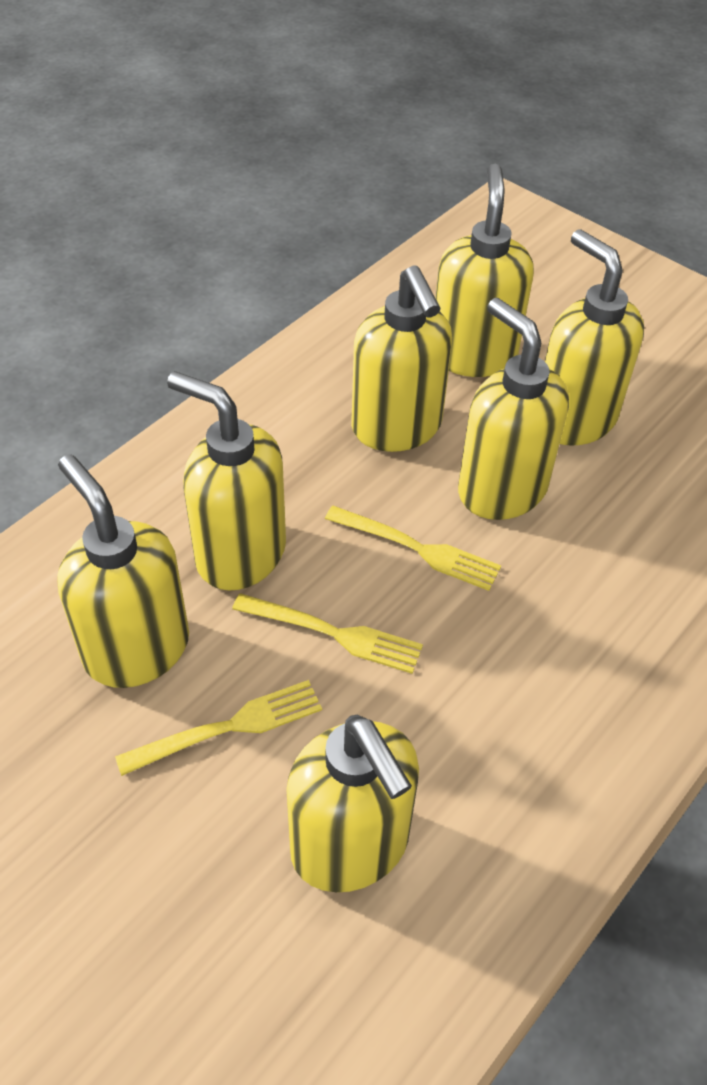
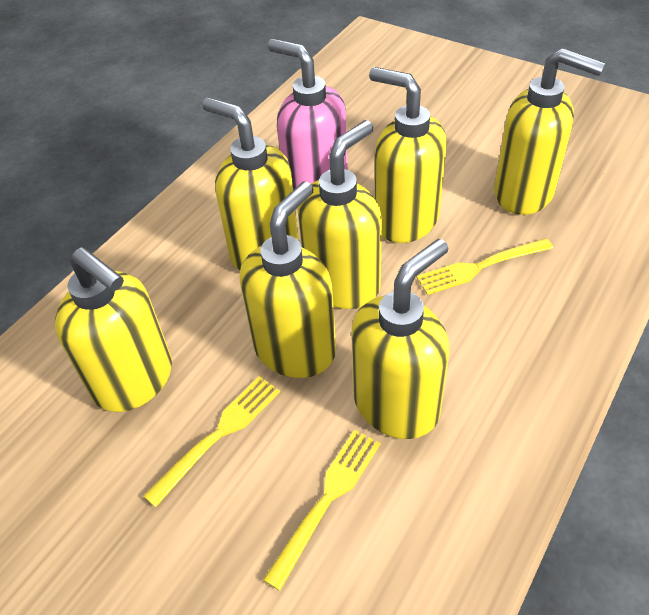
pink soap dispenser: none = 0 -> [268,39,348,190] = 1

